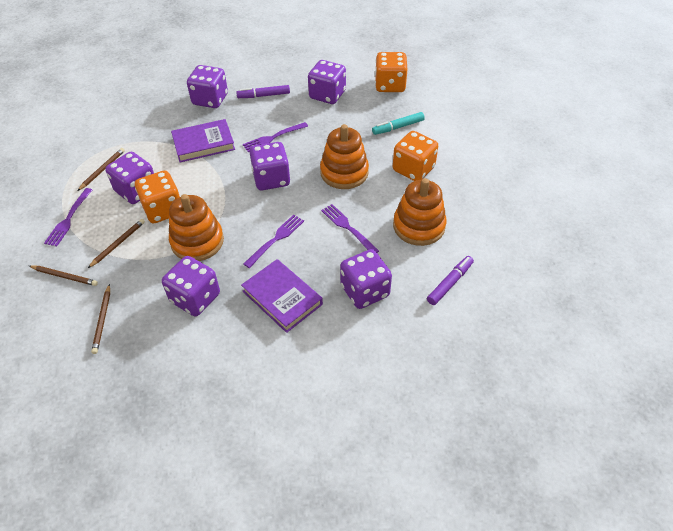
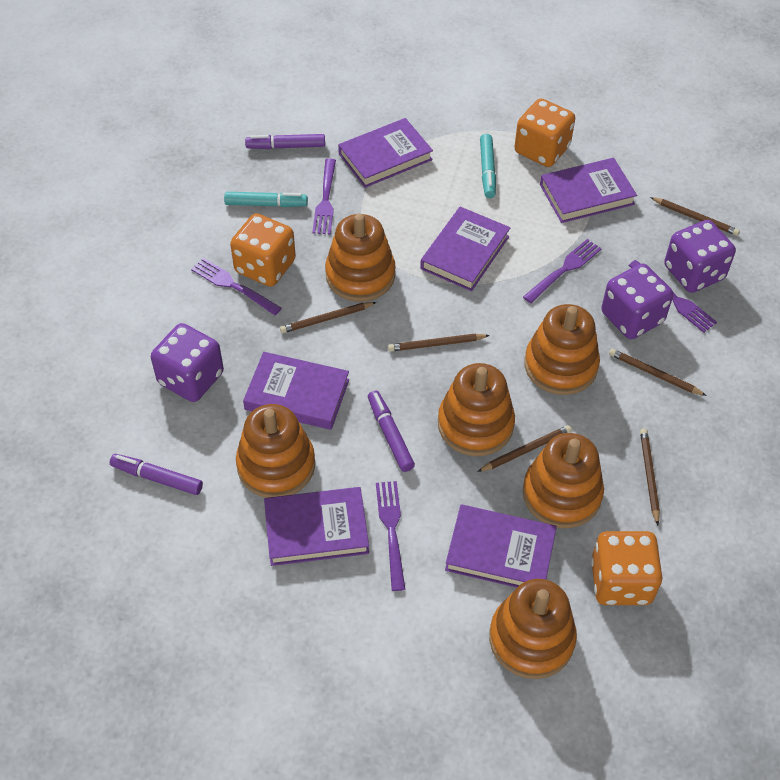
brown pencil: [29,265,98,286] [77,148,125,191] [88,219,145,268] [91,284,110,354] = 4 -> [280,302,377,333] [388,334,490,352] [477,425,572,472] [609,349,707,396] [640,428,660,525] [650,197,740,236] = 6
orange stacking toy: [169,194,224,261] [320,124,369,189] [393,178,447,246] = 3 -> [236,404,315,498] [325,214,396,302] [438,363,515,456] [489,579,577,679] [523,433,604,528] [524,304,600,395] = 6
purple book: [171,119,235,162] [241,259,323,333] = 2 -> [243,352,349,430] [264,487,369,566] [338,118,433,188] [420,207,510,291] [445,504,557,588] [540,158,637,223] = 6
purple dice: [105,152,154,204] [162,256,220,316] [187,65,228,108] [250,142,290,190] [308,60,346,104] [340,249,392,309] = 6 -> [151,323,224,402] [601,263,673,339] [664,220,736,293] = 3
purple fork: [44,188,92,246] [243,122,308,152] [244,215,304,268] [321,204,379,253] = 4 -> [191,258,282,315] [312,159,336,234] [376,481,405,591] [523,239,602,303] [628,260,717,333] = 5
purple marker: [236,85,290,98] [427,256,474,305] = 2 -> [110,454,203,495] [245,134,325,149] [368,391,415,472] = 3
turquoise marker: [372,112,425,135] = 1 -> [224,192,308,207] [480,134,496,198] = 2

